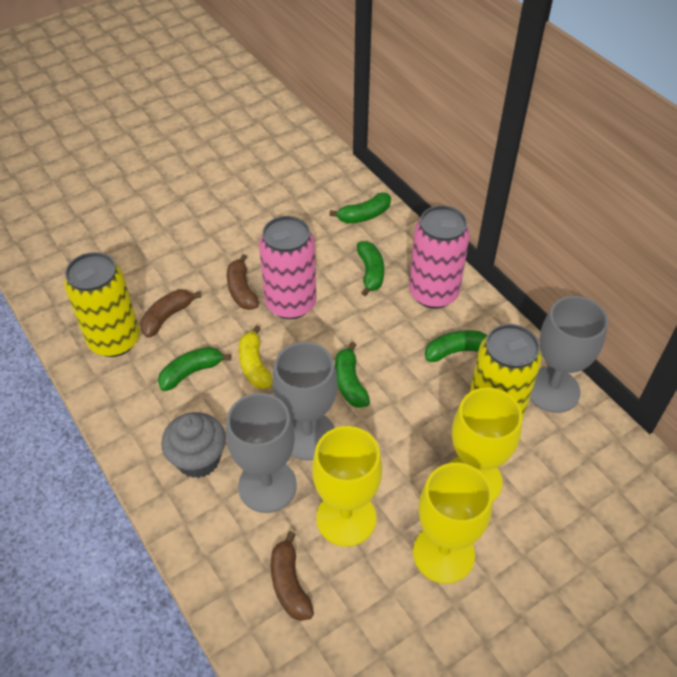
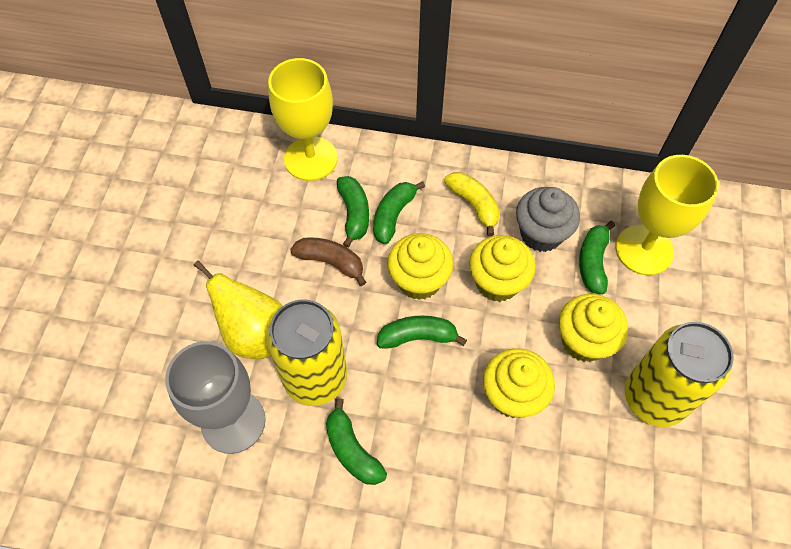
brown banana: [140,289,201,338] [227,254,259,310] [271,531,314,621] = 3 -> [290,237,366,286] = 1
grey goblet: [226,393,297,513] [272,342,338,460] [530,296,608,413] = 3 -> [165,341,266,454] = 1
pink can: [259,216,317,319] [409,205,470,309] = 2 -> none = 0
yellow cupcake: none = 0 -> [387,233,454,300] [469,235,536,302] [483,348,555,418] [559,294,628,362] = 4
yellow goblet: [312,426,382,547] [413,463,493,584] [450,387,522,502] = 3 -> [268,58,338,181] [616,155,719,275] = 2
yellow pear: none = 0 -> [194,260,282,359] = 1

